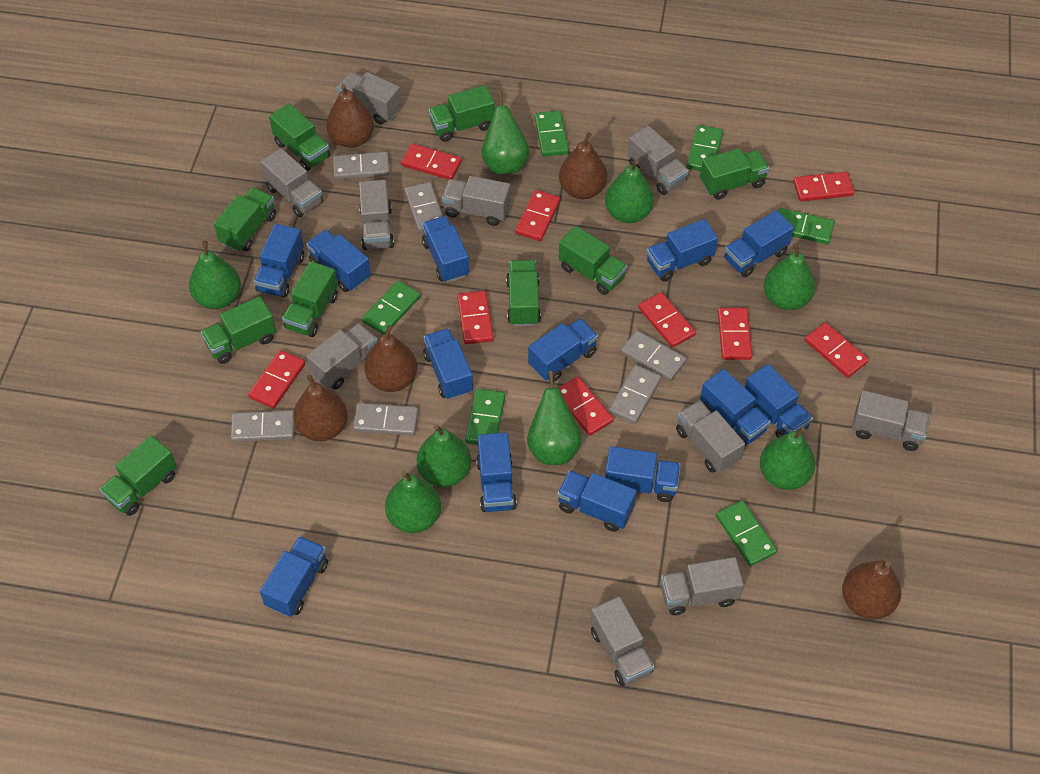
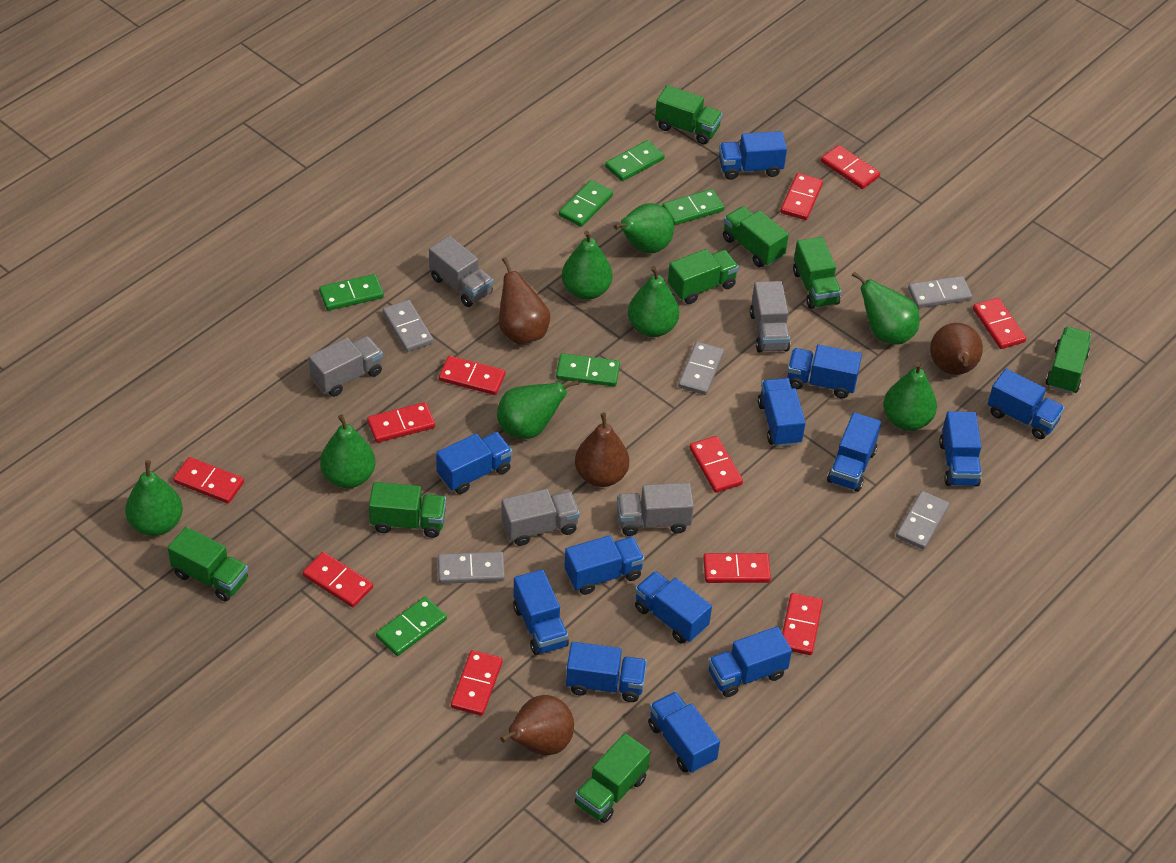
brown pear: [293,375,348,441] [326,84,374,148] [364,325,417,392] [559,132,607,199] [842,560,901,620] = 5 -> [499,257,550,345] [500,695,574,756] [575,413,629,487] [930,323,983,375] = 4
green truck: [100,435,177,516] [201,296,276,364] [214,187,276,252] [269,103,330,171] [282,261,338,337] [429,85,495,142] [506,260,541,326] [559,226,627,295] [700,148,769,200] = 9 -> [168,527,248,602] [369,482,446,538] [575,733,650,823] [655,85,723,144] [668,249,739,304] [723,206,789,267] [793,237,841,309] [1046,327,1091,394] = 8
grey domino: [231,410,295,442] [333,152,390,180] [353,403,418,436] [404,182,443,232] [609,365,661,424] [621,330,687,381] = 6 -> [383,300,433,352] [438,552,505,584] [678,342,724,395] [896,491,949,550] [908,276,972,308] = 5
grey truck: [261,148,323,217] [306,323,378,389] [337,72,402,124] [359,180,394,250] [442,176,510,226] [590,596,655,686] [628,126,689,195] [661,557,744,615] [676,400,745,473] [852,390,930,451] = 10 -> [309,336,383,397] [429,236,493,307] [501,489,580,546] [617,483,694,536] [750,281,790,352] = 5
red domino: [248,350,305,409] [401,143,462,180] [457,291,494,344] [515,190,561,241] [558,377,614,436] [638,292,696,348] [718,308,752,360] [793,172,854,201] [805,322,869,378] = 9 -> [173,457,244,504] [303,552,373,607] [367,402,435,443] [439,356,505,395] [451,650,503,716] [689,436,743,493] [703,553,771,583] [780,173,823,220] [782,593,823,655] [821,145,880,189] [973,298,1026,349] = 11

